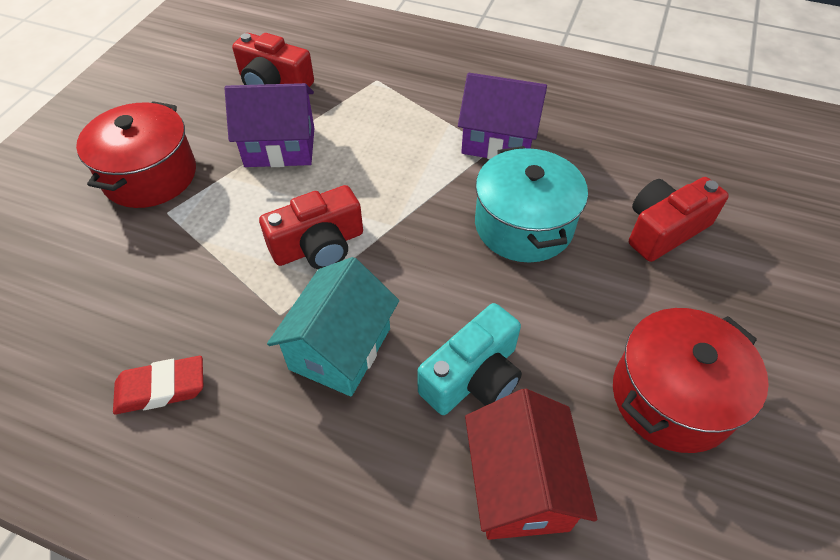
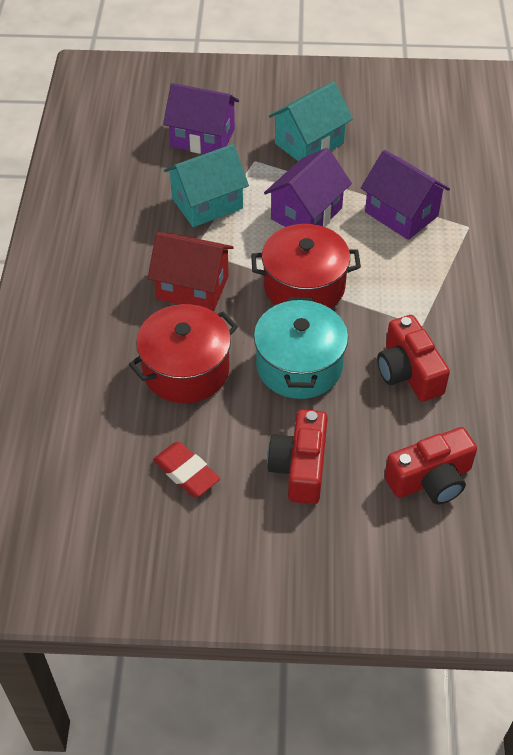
purple house: [225,83,314,167] [458,73,547,159] = 2 -> [163,83,239,154] [264,148,352,227] [361,150,450,240] = 3
turquoise camera: [418,303,522,415] = 1 -> none = 0
turquoise house: [267,257,399,397] = 1 -> [164,144,249,227] [269,82,353,161] = 2

